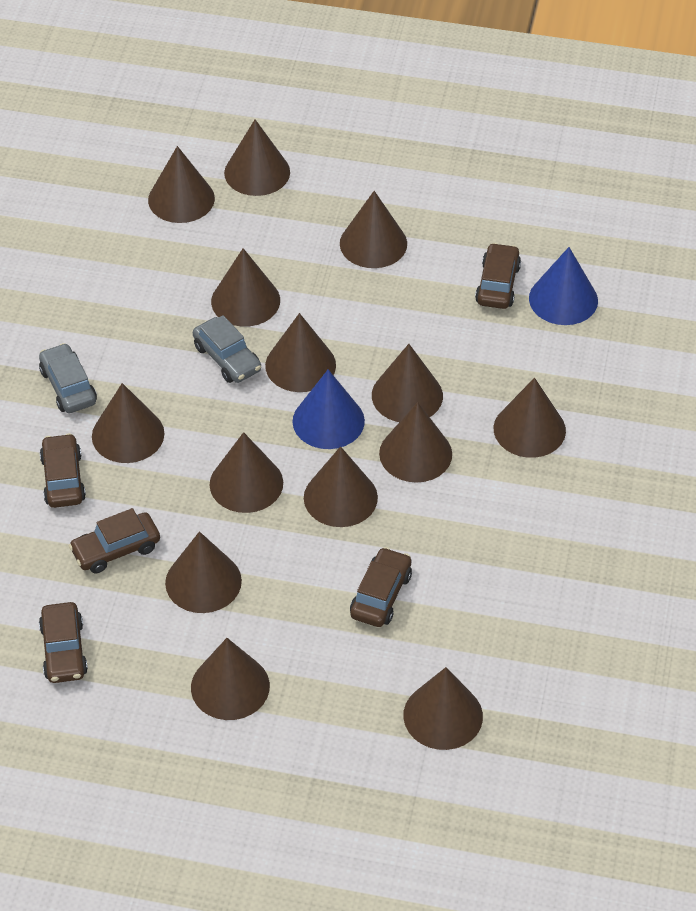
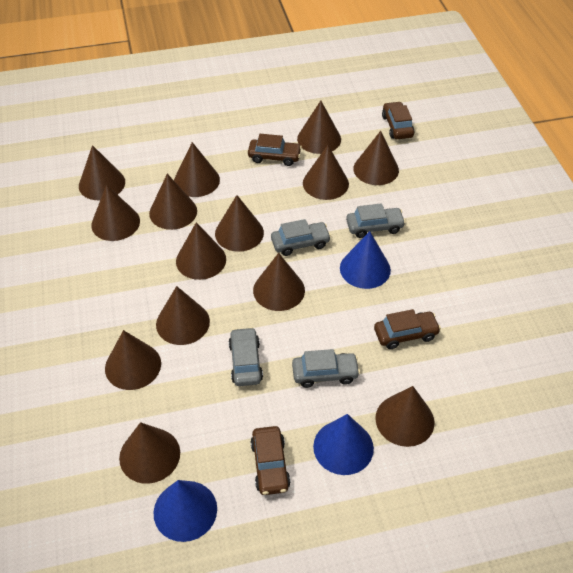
blue cone: [292,369,365,449] [529,247,598,325] = 2 -> [154,480,217,542] [313,414,374,475] [340,231,391,289] = 3
brown car: [39,602,88,683] [40,433,86,508] [69,508,160,573] [350,547,412,627] [475,243,521,309] = 5 -> [248,134,302,166] [250,426,291,495] [374,309,441,349] [382,101,415,139] = 4
grey car: [39,343,97,413] [193,315,261,383] = 2 -> [228,327,263,386] [271,219,331,256] [292,349,360,388] [346,203,406,238] = 4

